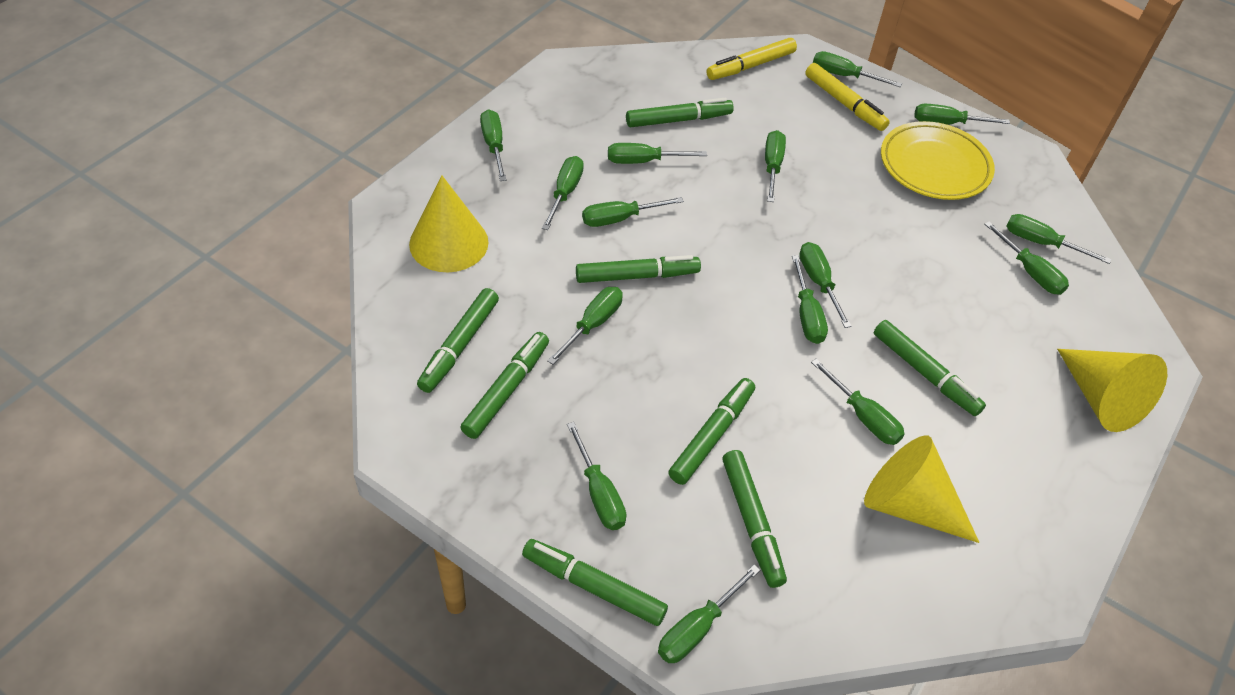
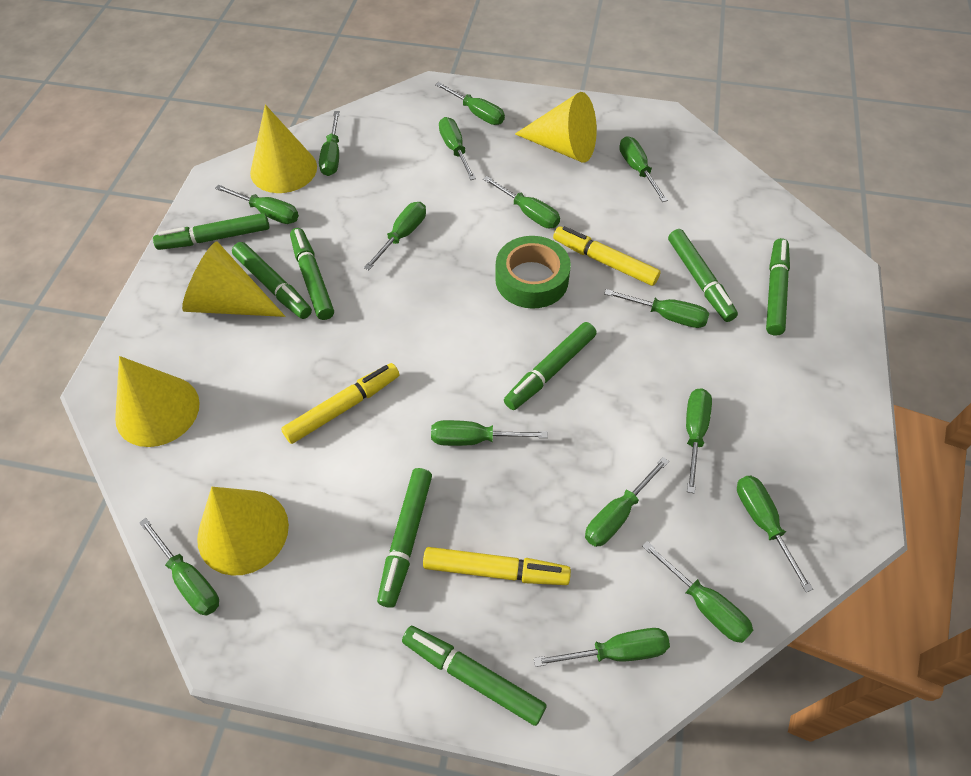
green tape: none = 0 -> [495,236,571,309] = 1
yellow cone: [409,175,489,272] [864,435,979,543] [1057,349,1167,432] = 3 -> [115,356,200,447] [182,242,285,317] [197,487,289,576] [250,105,317,193] [515,92,597,163] = 5
yellow marker: [706,38,797,80] [805,63,890,131] = 2 -> [281,363,399,444] [423,547,571,585] [553,226,661,286] = 3
yellow plate: [881,121,995,200] = 1 -> none = 0

